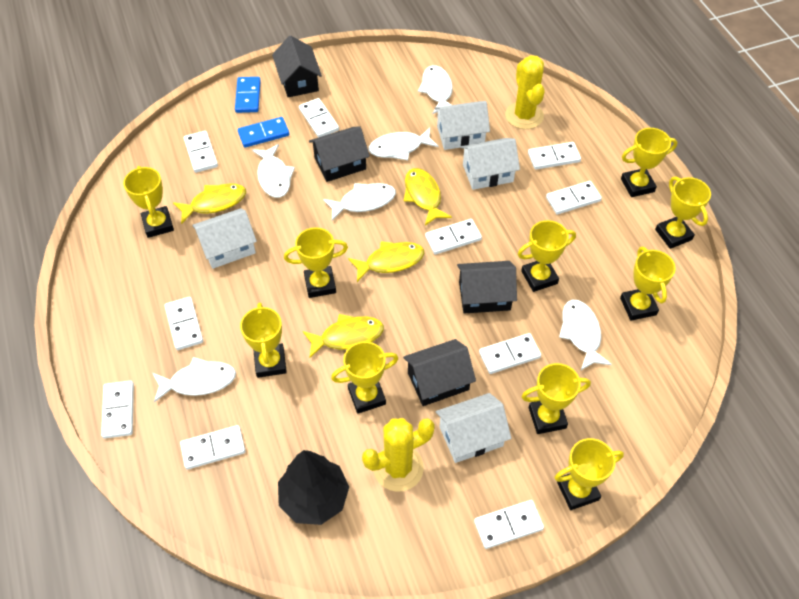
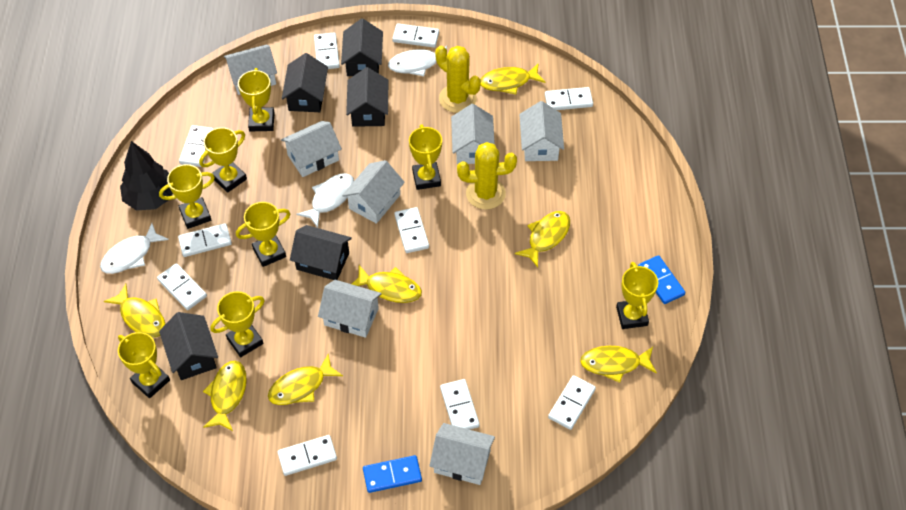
black house: [272,35,322,97] [309,126,370,182] [403,339,476,406] [457,261,517,314] = 4 -> [159,312,218,380] [282,53,328,112] [290,225,352,280] [341,18,383,76] [346,67,388,127] = 5
white fish: [153,357,236,402] [252,144,295,198] [323,183,396,221] [369,128,438,160] [418,65,453,114] [559,300,612,370] = 6 -> [100,223,169,274] [296,173,354,228] [388,46,447,76] = 3
white house: [192,208,257,269] [435,101,490,150] [436,393,511,463] [461,138,520,190] = 4 -> [224,45,277,95] [281,121,342,177] [318,280,382,338] [342,160,405,224] [429,423,495,485] [451,104,495,164] [519,101,564,161] = 7
yellow fish: [173,183,246,224] [303,314,384,358] [348,241,424,282] [404,168,452,225] = 4 -> [104,284,165,338] [203,361,247,431] [268,354,343,405] [352,265,422,303] [480,63,545,94] [515,211,570,267] [580,346,657,383] = 7
yellow trophy: [123,166,174,238] [240,303,287,378] [284,227,348,298] [331,341,399,414] [518,220,576,292] [521,363,591,434] [554,438,624,510] [620,247,676,321] [621,128,678,197] [655,176,711,249] = 10 -> [118,332,170,398] [159,164,215,229] [199,127,247,193] [211,291,265,357] [236,202,290,267] [238,68,275,131] [409,124,442,190] [616,262,658,329] = 8

